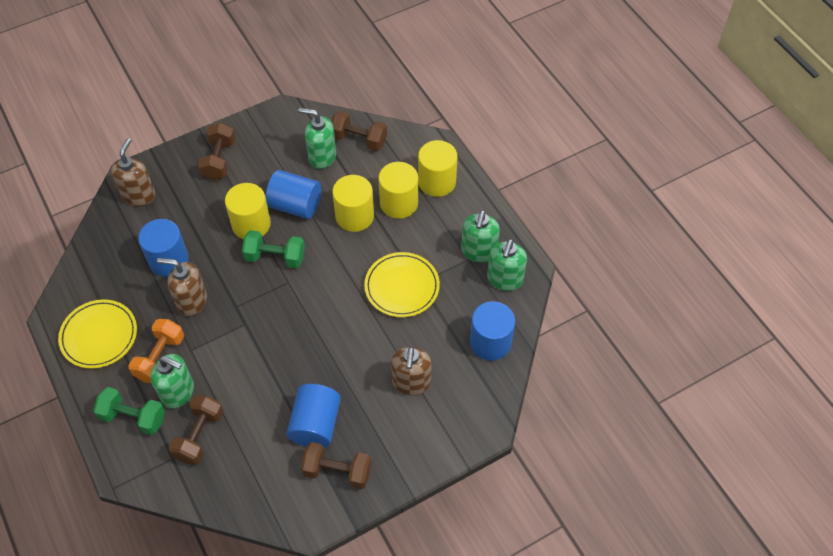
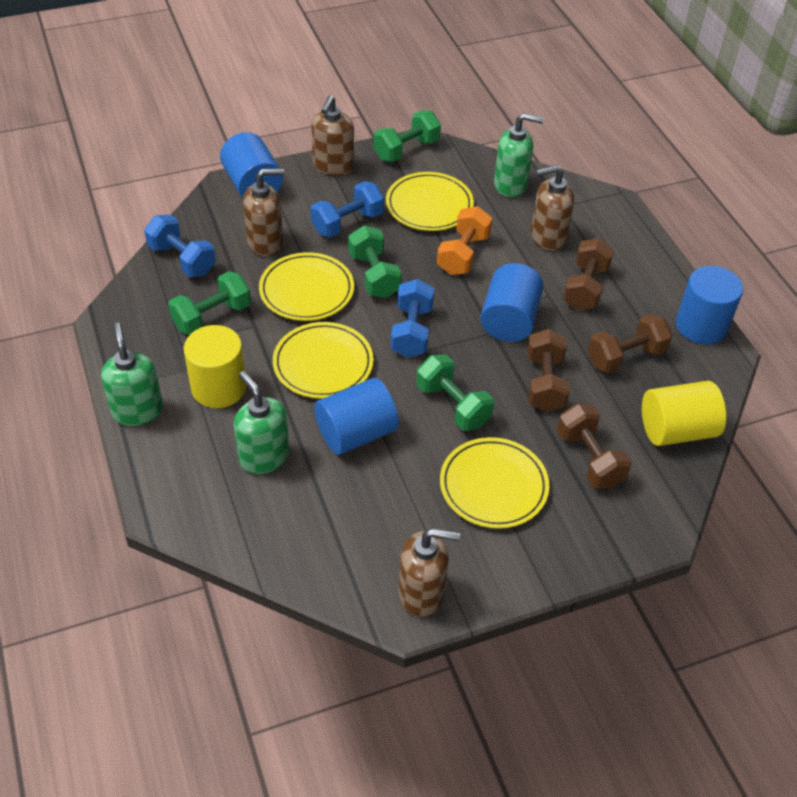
blue dumbbell: none = 0 -> [144,215,216,277] [311,181,384,238] [391,279,434,358] = 3
brown soap dispenser: [111,138,155,206] [157,258,207,316] [391,346,432,396] = 3 -> [243,168,284,256] [311,95,354,176] [398,528,460,617] [531,165,574,251] = 4
green dumbbell: [93,387,165,435] [242,230,305,268] = 2 -> [168,271,251,335] [348,225,402,298] [373,111,441,162] [417,354,494,431] = 4
green soap dispenser: [150,354,194,408] [298,108,336,169] [461,210,500,263] [487,239,527,291] = 4 -> [101,322,163,426] [234,371,290,474] [494,113,544,197] = 3
yellow cylinder: [225,183,271,239] [332,175,374,232] [378,162,418,219] [418,140,457,197] = 4 -> [184,325,247,408] [642,381,726,446] = 2
yellow plate: [58,299,137,369] [364,252,440,317] = 2 -> [259,252,354,321] [273,322,374,399] [386,172,474,231] [440,437,549,529] = 4

